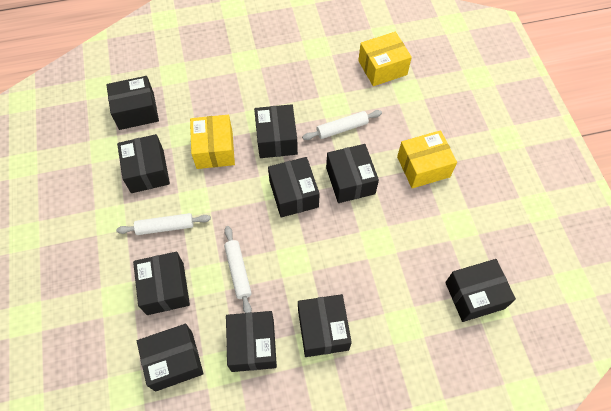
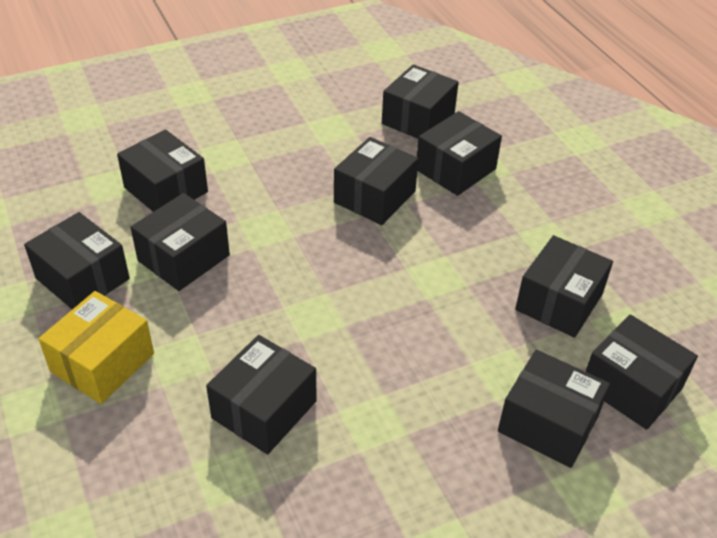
white rolling pin: [116,213,211,235] [224,226,252,313] [302,110,382,140] = 3 -> none = 0
yellow box: [190,115,235,169] [358,32,412,86] [397,130,457,188] = 3 -> [38,291,154,404] = 1

